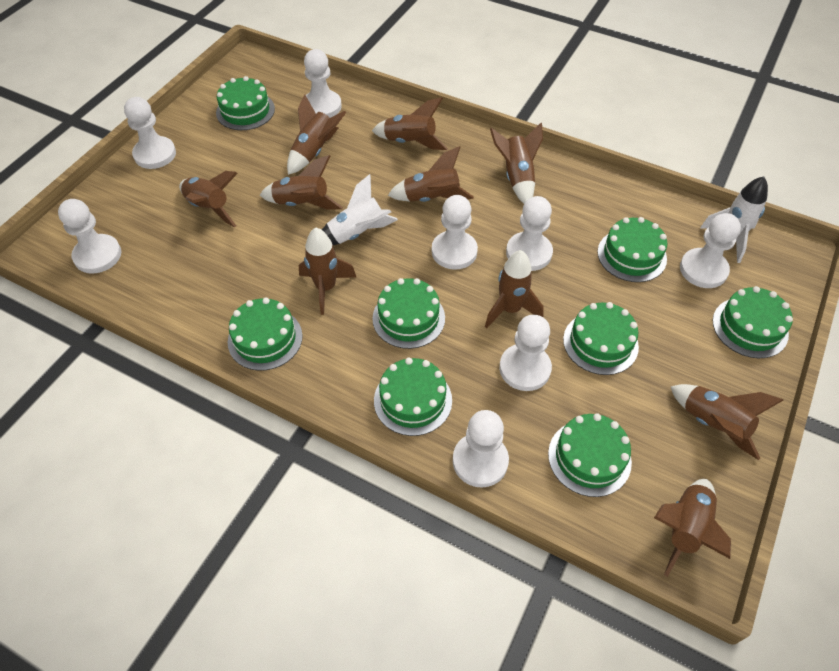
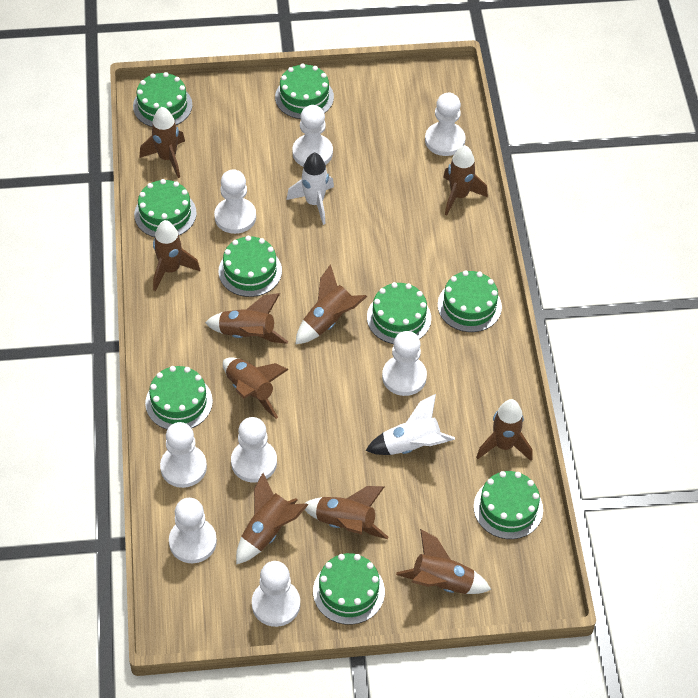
green cake: [216,76,275,130] [228,297,302,371] [372,278,445,349] [374,358,452,436] [548,414,632,497] [563,302,639,375] [597,217,667,282] [713,286,793,358] = 8 -> [133,72,192,127] [134,179,197,237] [145,366,213,430] [218,236,282,297] [275,63,334,119] [313,553,385,625] [367,282,431,344] [438,270,502,332] [474,471,543,539] = 9

